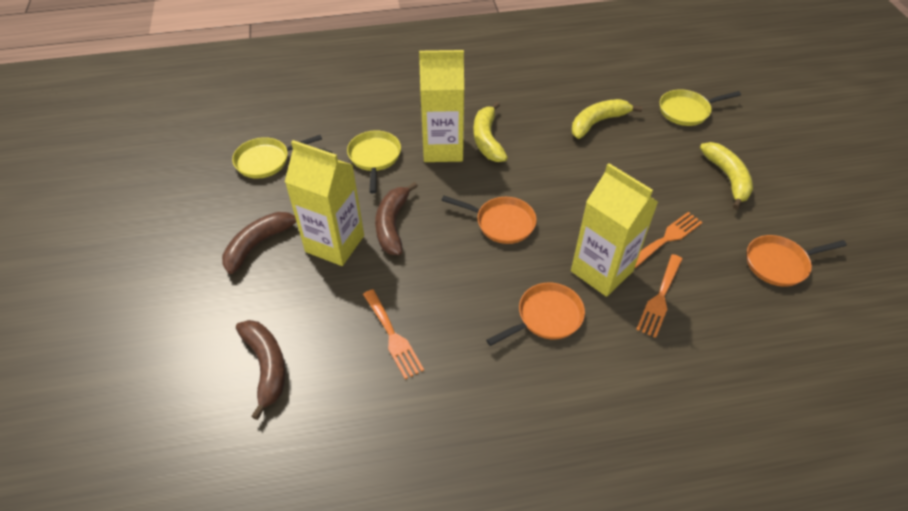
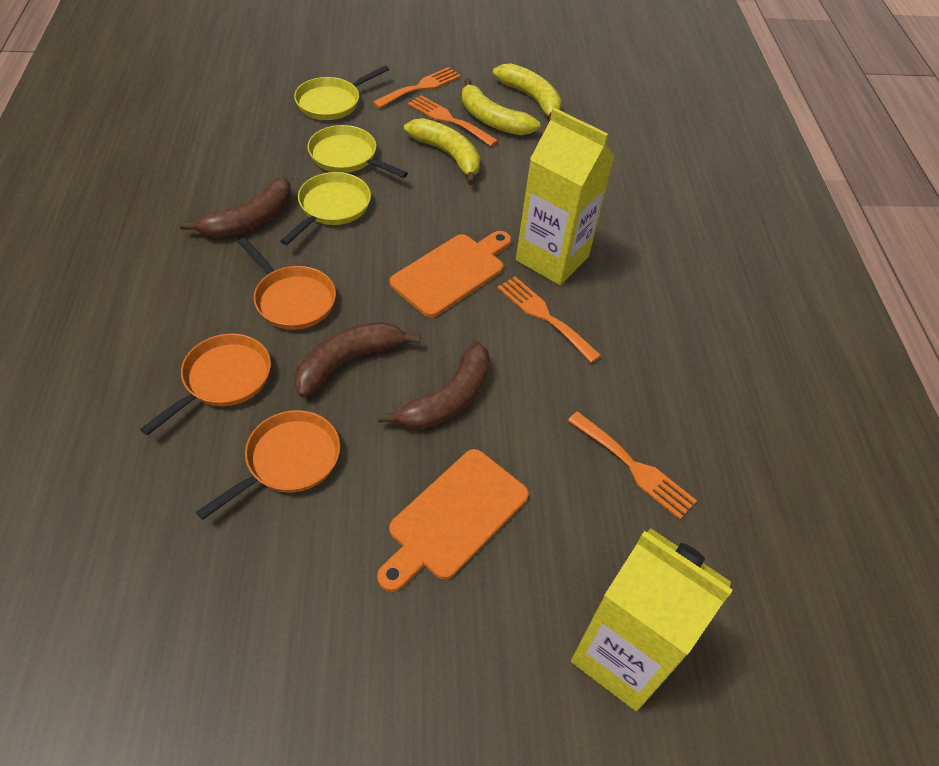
orange cutting board: none = 0 -> [377,449,529,592] [390,231,511,317] = 2
orange fork: [363,289,424,379] [635,212,703,268] [636,254,682,338] = 3 -> [372,67,461,108] [408,95,498,146] [498,277,601,363] [568,411,697,519] = 4
yellow carton: [285,140,364,266] [419,50,464,162] [571,163,658,297] = 3 -> [516,108,615,285] [571,529,733,711] = 2

